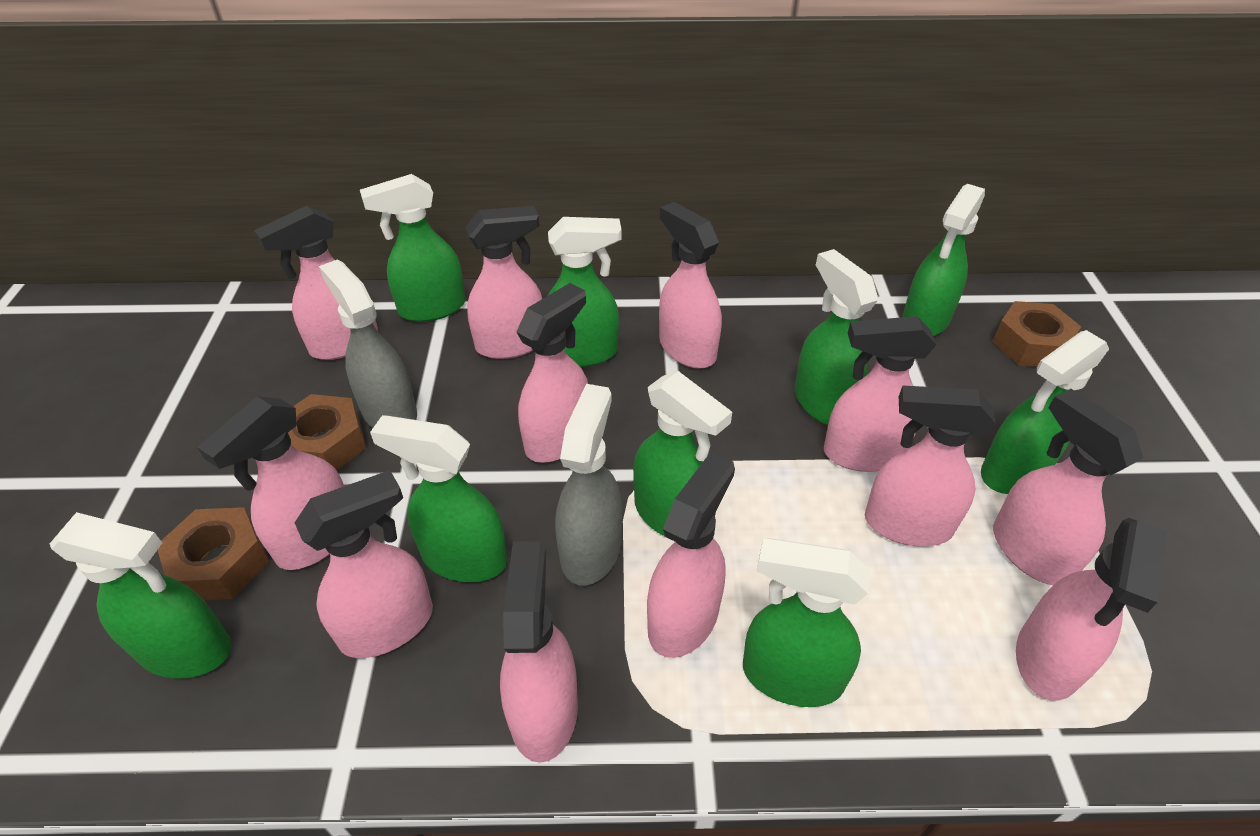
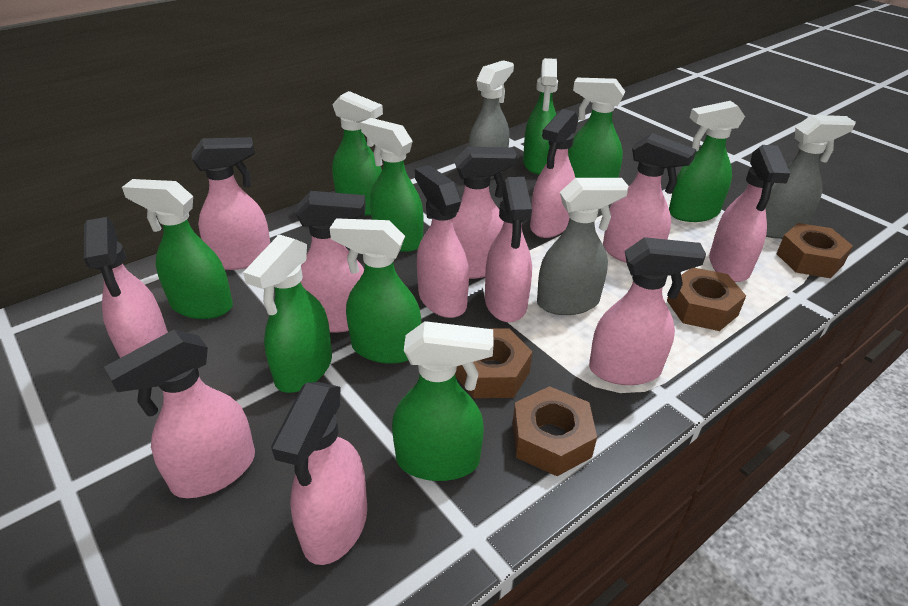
brown nut: [158,507,269,600] [288,394,366,471] [992,301,1081,367] = 3 -> [455,328,532,398] [513,386,597,476] [667,268,746,331] [776,223,853,278] = 4
grey spray bottle: [319,259,417,428] [555,384,622,586] = 2 -> [468,60,514,179] [537,178,629,315] [765,115,856,239] = 3

